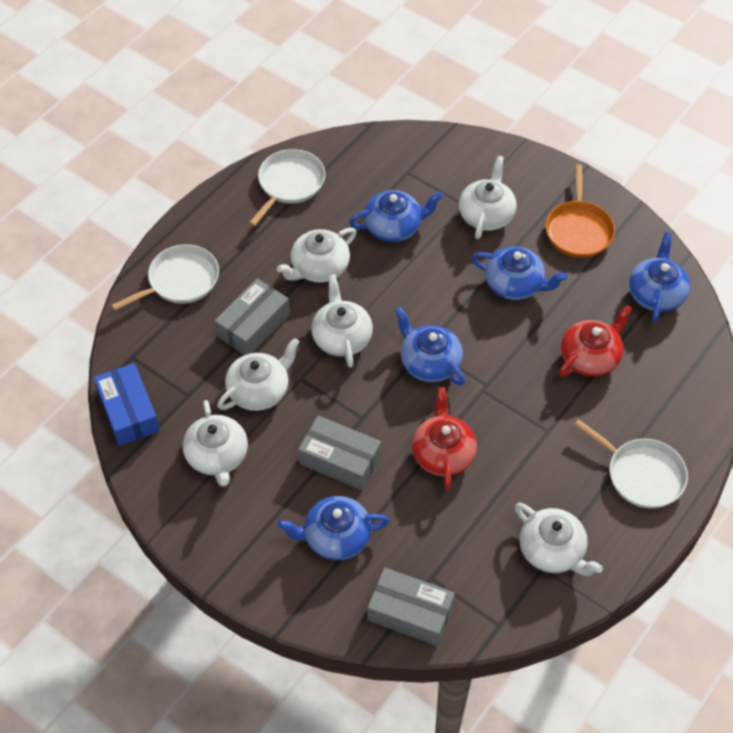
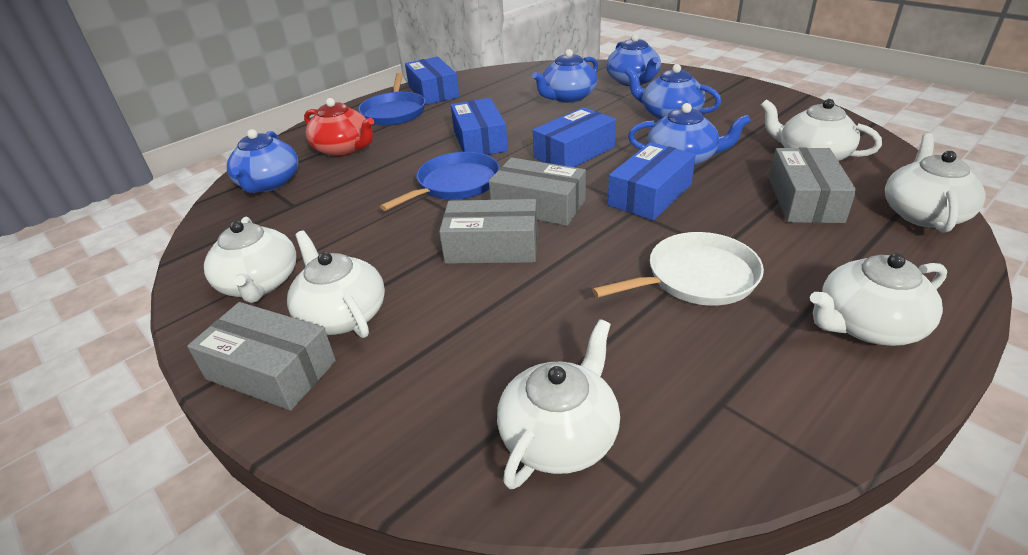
blue box: [94,363,160,446] = 1 -> [405,57,459,105] [451,98,508,155] [533,107,616,167] [608,142,696,220] = 4
blue pan: none = 0 -> [358,73,425,126] [380,152,500,211] = 2
grey box: [214,279,290,355] [298,415,381,490] [367,568,455,646] = 3 -> [187,302,336,410] [439,199,538,264] [489,157,586,226] [769,148,856,223] = 4
orange pan: [546,165,615,258] = 1 -> none = 0
red teapot: [412,387,477,490] [559,304,633,377] = 2 -> [304,98,374,157] = 1
white pan: [111,244,219,311] [249,149,325,226] [574,419,688,509] = 3 -> [592,232,764,306] = 1

